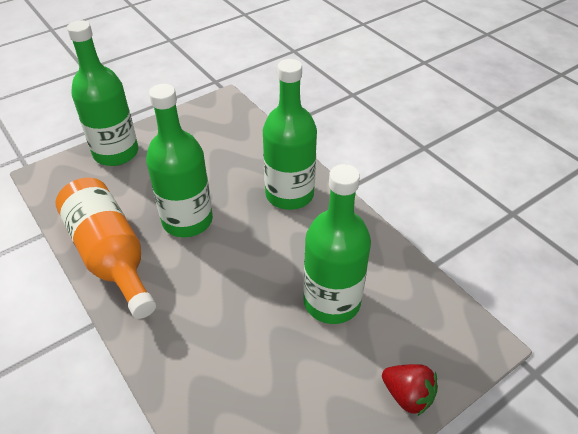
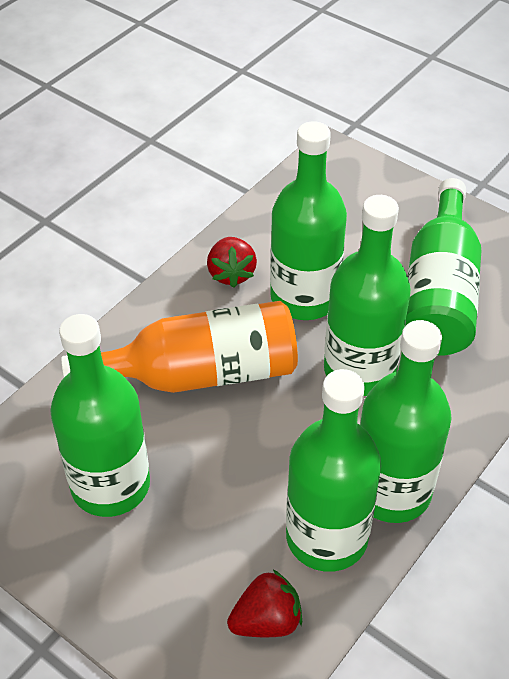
green bottle: [67,20,138,166] [146,84,213,237] [263,59,317,210] [303,164,371,324] = 4 -> [50,314,150,517] [270,121,347,320] [286,369,381,572] [324,195,411,396] [360,320,452,523] [405,178,481,356] = 6
red strawberry: [382,364,438,416] = 1 -> [207,237,257,288] [227,570,302,637] = 2

